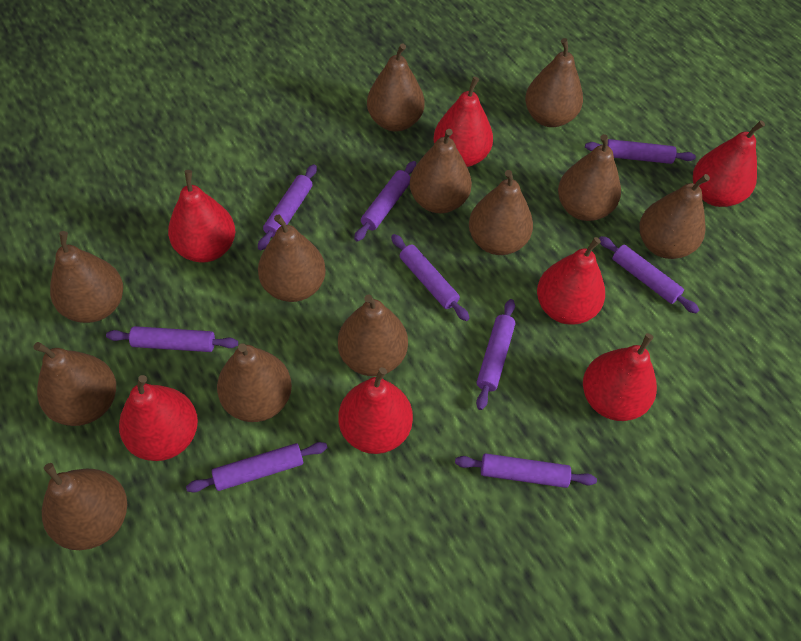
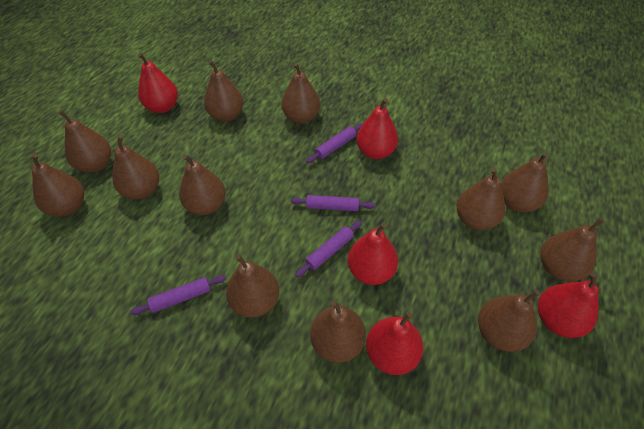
purple rolling pin: [106,326,238,352] [186,442,327,493] [258,164,317,251] [354,161,416,241] [391,234,470,321] [455,453,597,488] [476,299,515,410] [585,139,696,164] [599,236,699,314] = 9 -> [130,275,227,315] [291,195,375,211] [295,221,362,278] [306,123,363,163] = 4
red pear: [119,375,198,461] [168,170,235,263] [338,367,413,454] [433,76,493,167] [537,237,605,325] [583,333,657,421] [693,120,765,207] = 7 -> [138,53,178,113] [348,223,398,285] [356,98,398,159] [366,311,423,375] [538,273,599,338] = 5

